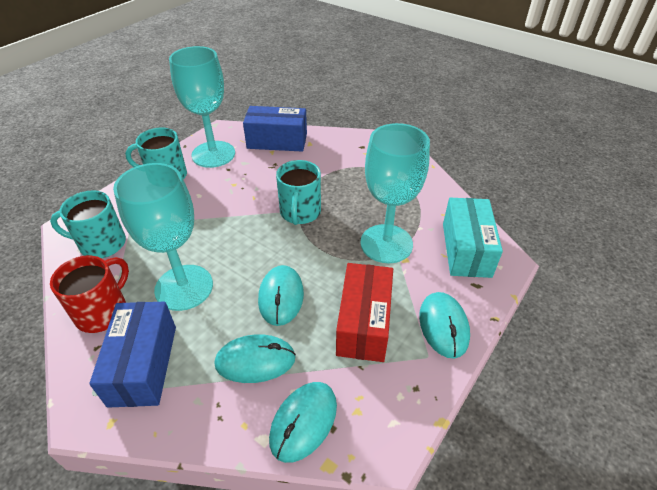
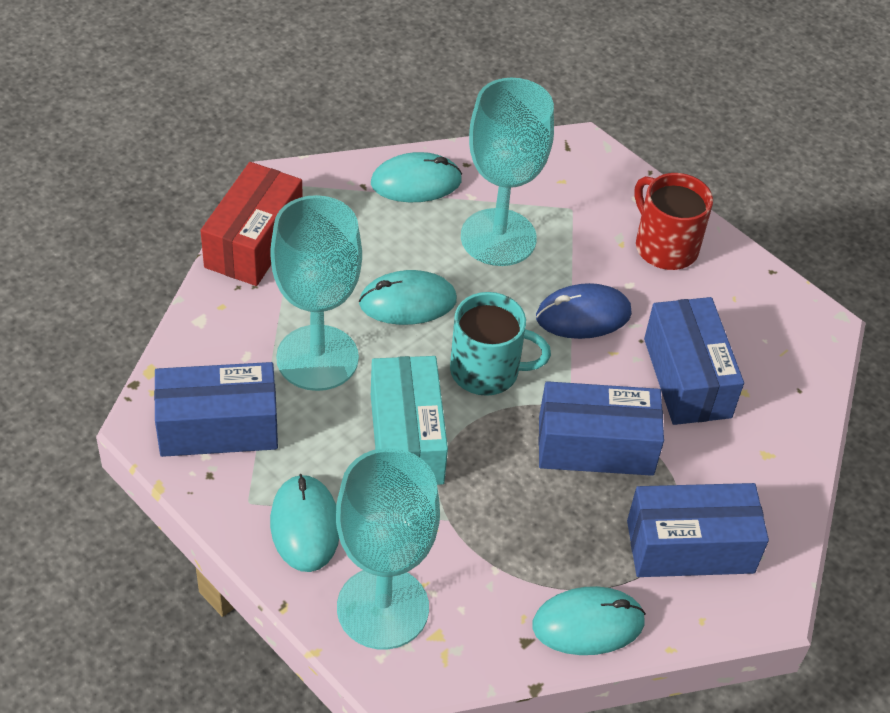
blue box: [89,302,176,408] [243,106,307,152] = 2 -> [154,362,278,457] [539,381,664,476] [627,483,769,577] [644,297,744,425] = 4
blue mouse: none = 0 -> [536,283,632,339] = 1
turquoise mug: [50,190,126,258] [125,127,187,179] [276,160,321,225] = 3 -> [450,292,551,396] = 1

